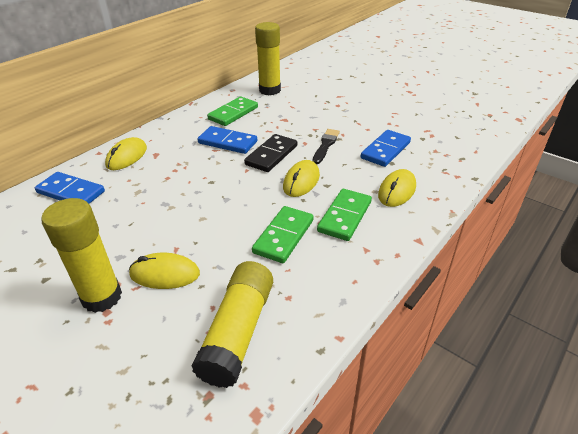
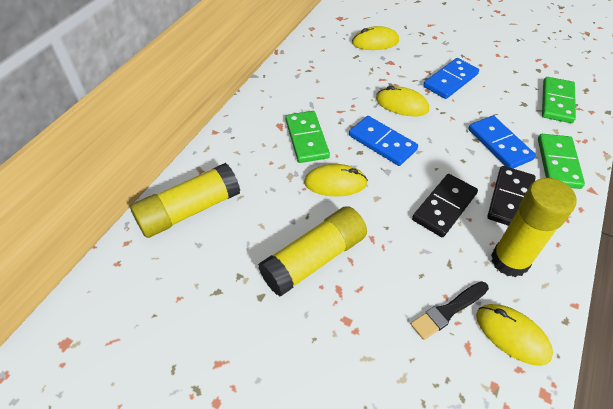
black domino: [244,134,297,172] = 1 -> [412,174,478,237] [487,166,536,226] = 2

